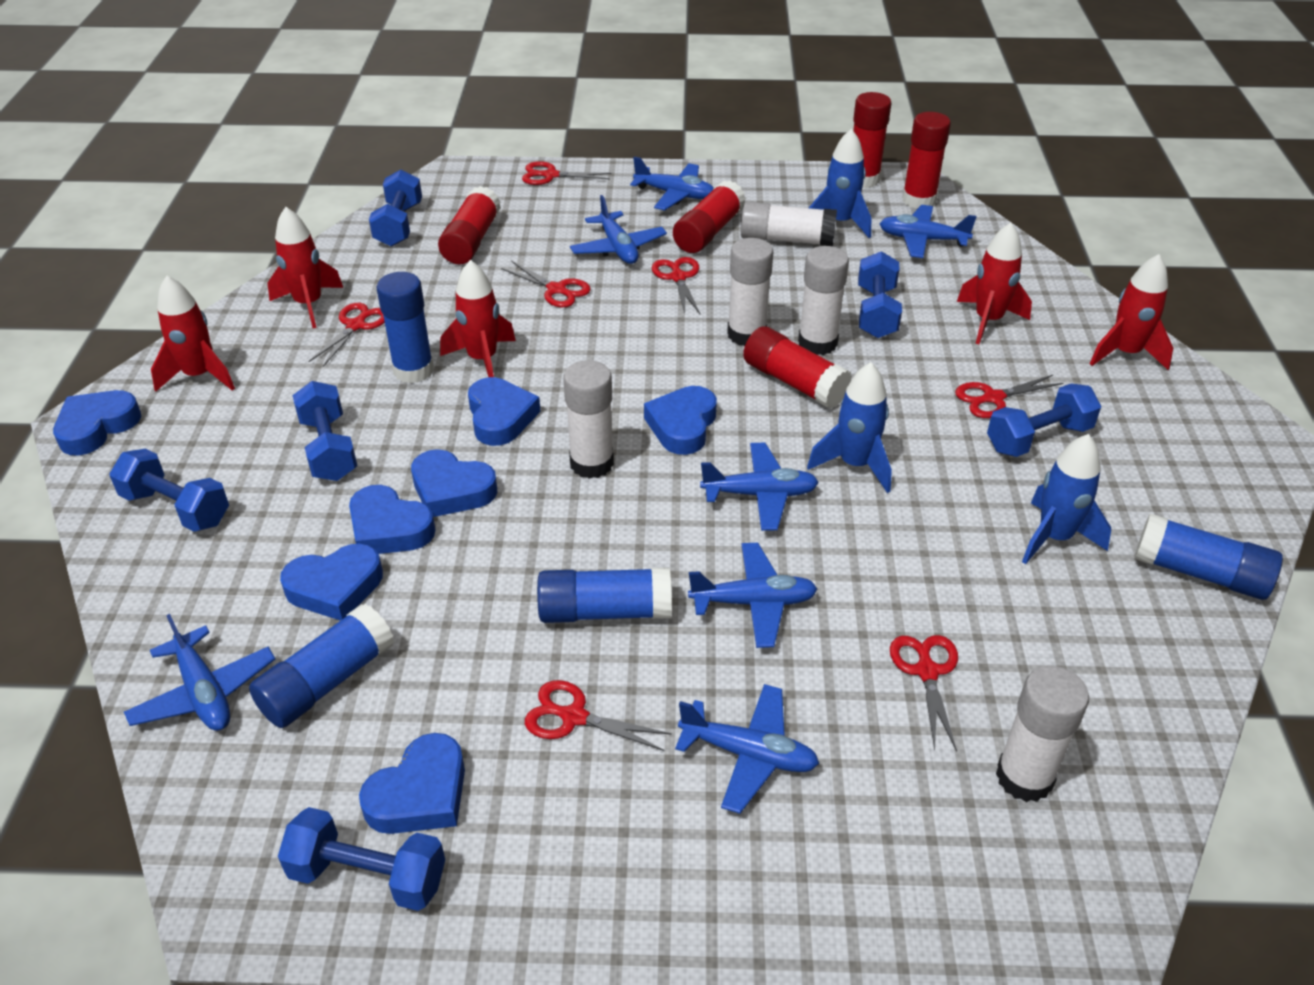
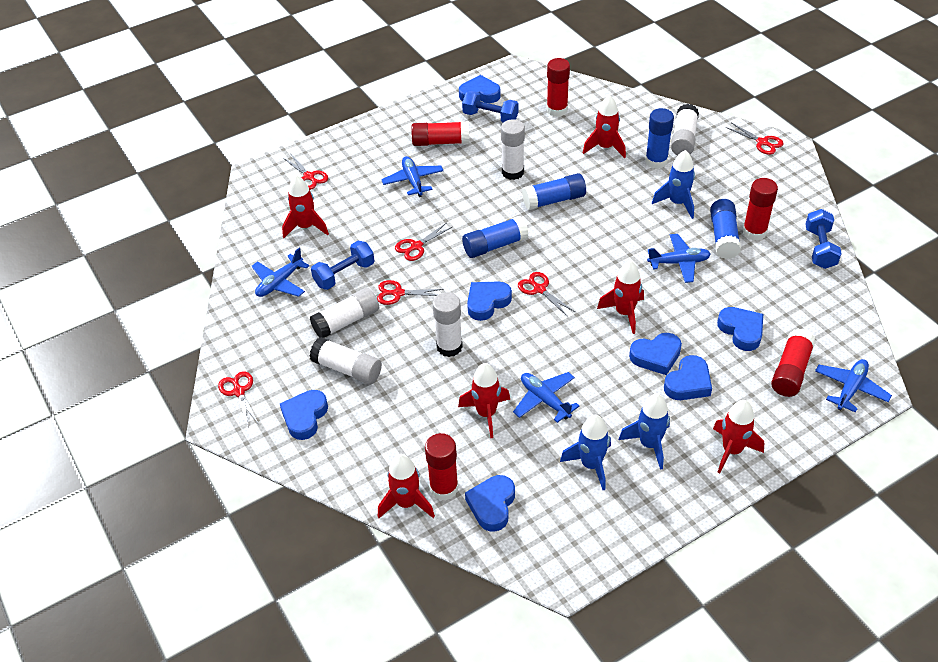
blue dumbbell: [109,449,229,532] [278,807,445,911] [292,381,357,481] [369,170,422,247] [858,251,902,338] [987,383,1101,457] = 6 -> [311,241,374,290] [462,91,519,123] [805,209,842,269] = 3
blue plane: [124,614,275,731] [570,195,667,264] [630,157,714,210] [675,684,819,814] [688,543,817,648] [700,443,819,531] [879,205,976,258] = 7 -> [252,248,309,297] [381,156,443,197] [513,372,580,423] [647,234,711,283] [815,359,892,413] = 5
red rocket: [151,276,235,392] [268,207,343,328] [440,260,516,377] [957,223,1032,344] [1090,254,1173,370] = 5 -> [282,175,329,238] [378,454,435,518] [458,363,510,438] [583,95,626,158] [597,261,644,334] [713,400,764,473] = 6
red scissors: [308,303,385,367] [501,261,591,307] [522,161,611,185] [525,680,672,751] [652,257,700,314] [890,635,958,752] [955,374,1063,418] = 7 -> [218,371,258,426] [283,153,328,190] [377,280,444,305] [395,223,452,261] [518,272,575,317] [726,123,784,155] = 6

